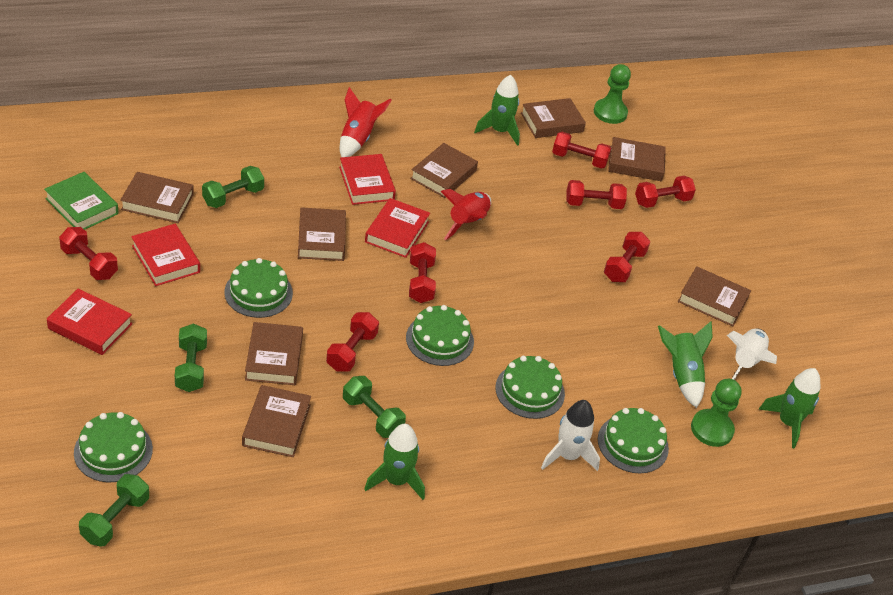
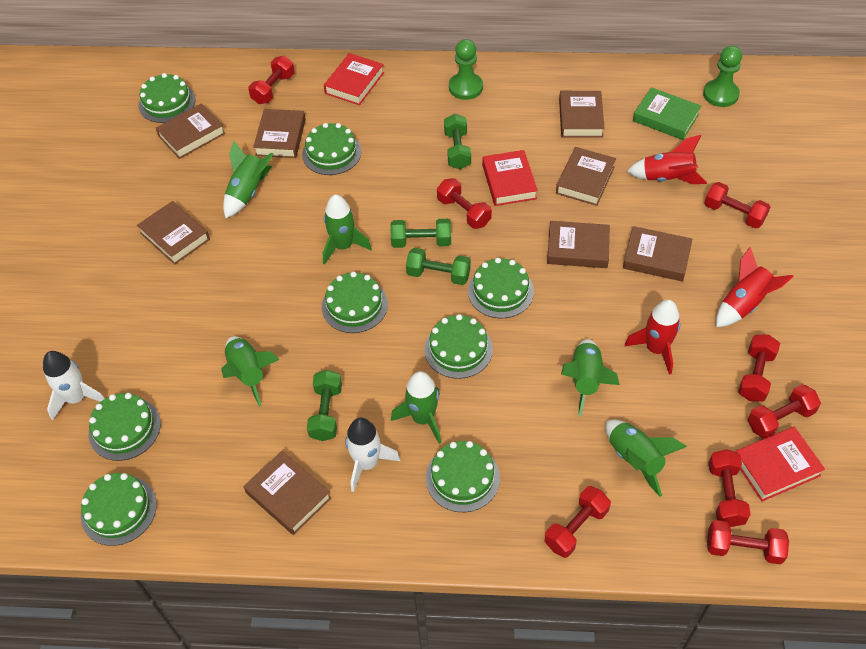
green cake: [74,412,153,482] [224,258,293,318] [406,305,474,366] [495,356,565,419] [598,408,669,473] = 5 -> [81,473,157,546] [89,393,161,461] [139,73,196,123] [302,123,361,175] [322,272,388,333] [424,314,493,379] [426,441,500,512] [468,258,534,318] = 8
green rocket: [364,424,425,500] [474,75,520,146] [658,321,713,408] [759,368,820,448] = 4 -> [221,336,279,407] [223,141,273,219] [323,194,372,265] [391,371,441,444] [561,339,620,417] [605,420,687,497] = 6
red book: [47,289,132,355] [131,224,200,286] [339,154,396,205] [365,198,430,258] = 4 -> [324,53,384,105] [482,150,538,206] [736,427,825,502] = 3
red dumbbell: [59,227,118,280] [326,312,379,372] [409,242,436,303] [552,132,611,169] [566,180,627,209] [604,232,650,282] [635,176,696,208] = 7 -> [248,56,295,104] [437,178,492,229] [544,486,611,558] [705,182,770,229] [707,520,789,564] [708,449,751,527] [738,334,780,401] [748,384,821,439] = 8
red rocket: [340,87,392,157] [440,189,491,240] = 2 -> [625,300,680,375] [627,135,707,184] [716,247,794,327] = 3

